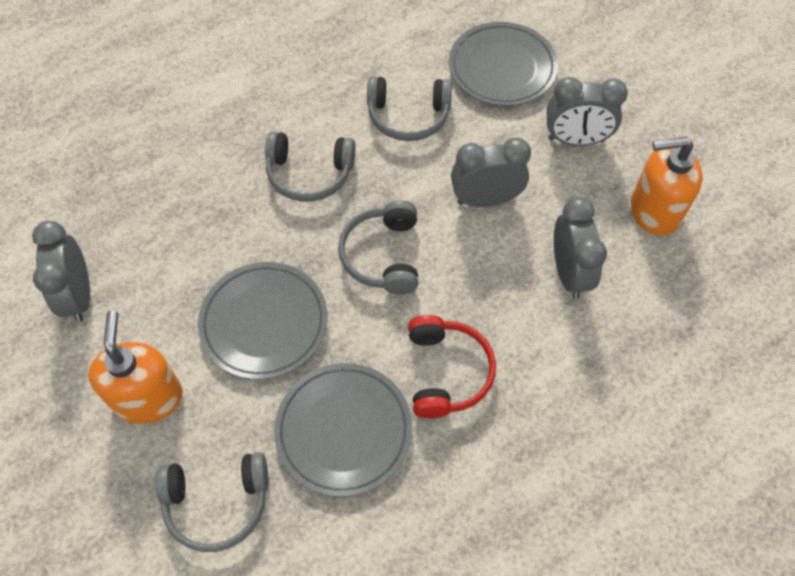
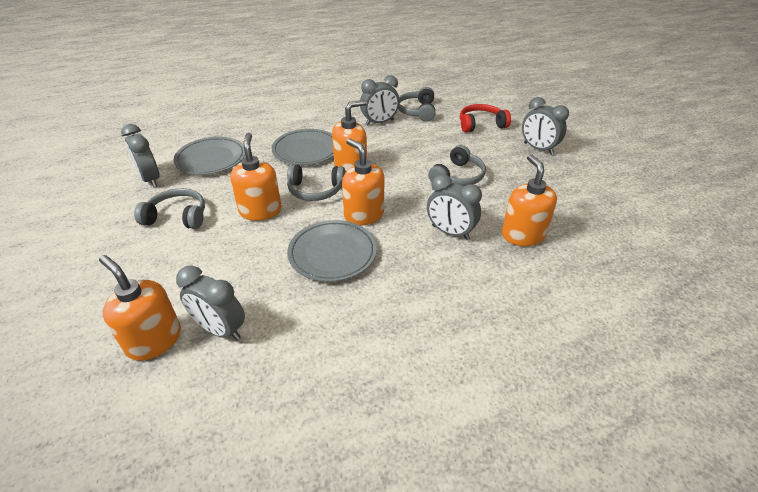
grey clock: [32,221,90,322] [451,138,531,207] [546,77,628,146] [554,197,607,299] = 4 -> [121,124,160,187] [176,266,245,340] [360,75,399,126] [427,174,482,240] [522,97,569,155] = 5
orange soap dispenser: [88,310,183,424] [631,137,703,236] = 2 -> [99,255,181,361] [230,133,282,221] [332,100,367,173] [342,138,384,226] [502,154,557,246] = 5

